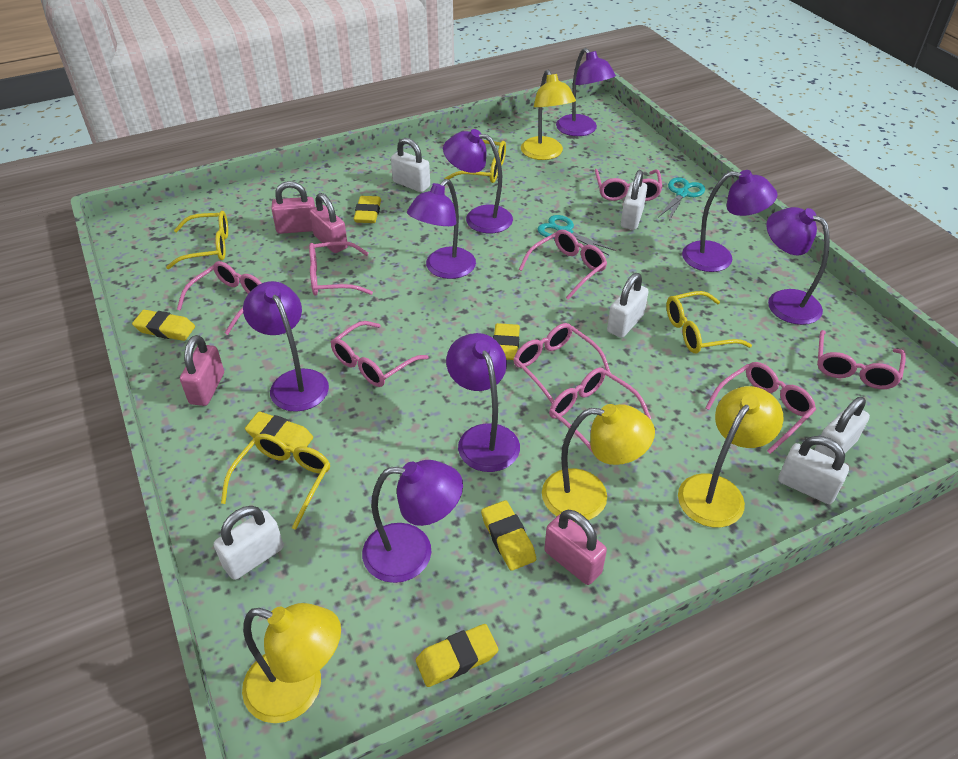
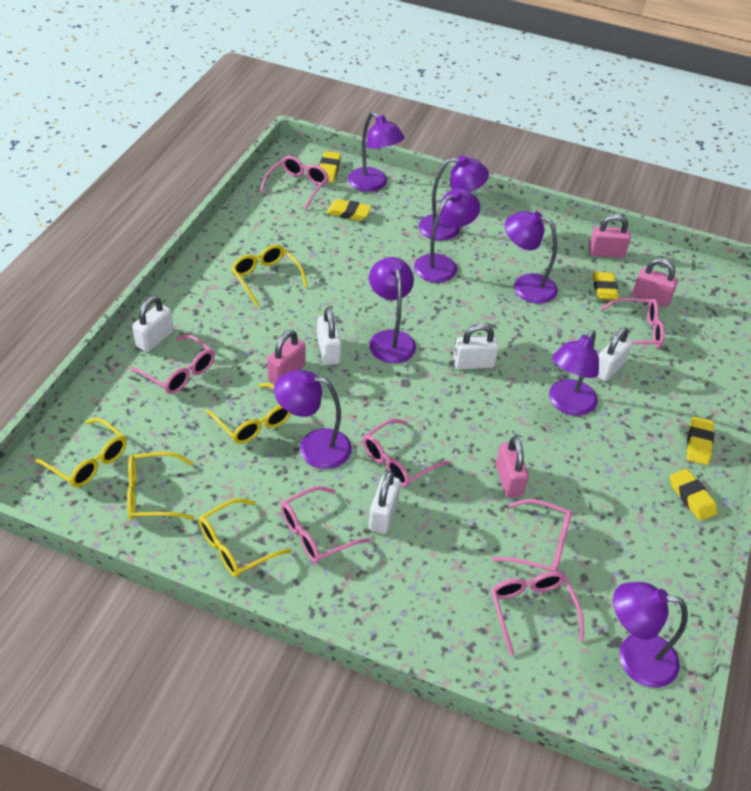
pink glasses: [177,261,261,335] [309,241,373,295] [331,321,428,387] [513,323,611,403] [519,230,607,300] [549,367,651,453] [595,169,663,201] [705,362,816,454] [817,330,906,389] = 9 -> [131,334,215,394] [260,156,329,210] [281,486,371,563] [363,419,450,487] [491,571,584,655] [492,499,572,572] [600,297,664,348] = 7
turquoise scissors: [538,215,615,255] [659,177,705,220] = 2 -> none = 0
white padlock: [214,506,284,580] [391,138,430,192] [607,273,649,338] [621,170,647,230] [778,436,849,504] [814,397,870,459] = 6 -> [132,296,174,352] [317,307,341,365] [369,471,401,534] [453,324,499,369] [597,327,633,381] = 5
yellow eraser: [132,310,195,341] [245,412,313,453] [354,196,381,223] [416,624,498,687] [481,500,536,571] [493,323,520,360] = 6 -> [319,151,341,183] [326,199,371,221] [593,272,619,300] [670,469,717,521] [687,417,714,465] = 5
yellow glasses: [166,211,228,269] [221,434,330,530] [445,140,506,183] [666,291,752,353] = 4 -> [35,418,127,487] [127,452,194,520] [199,498,292,577] [206,383,291,444] [231,244,308,306] = 5
yellow lamp: [242,603,341,723] [521,70,576,160] [542,404,655,521] [678,386,784,528] = 4 -> none = 0

